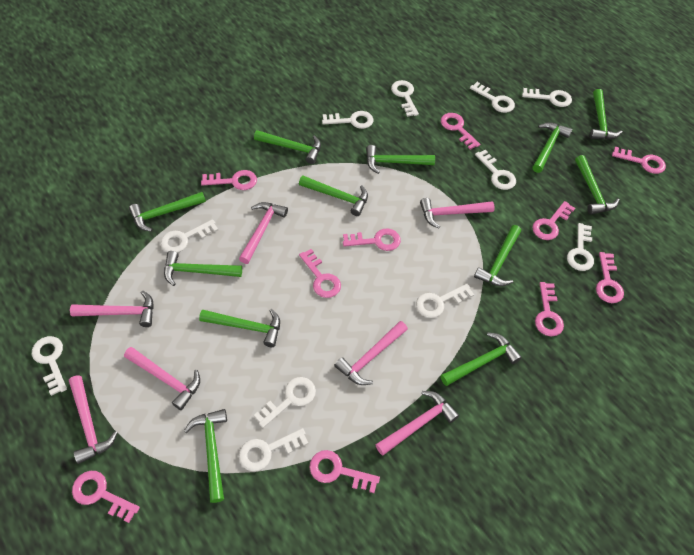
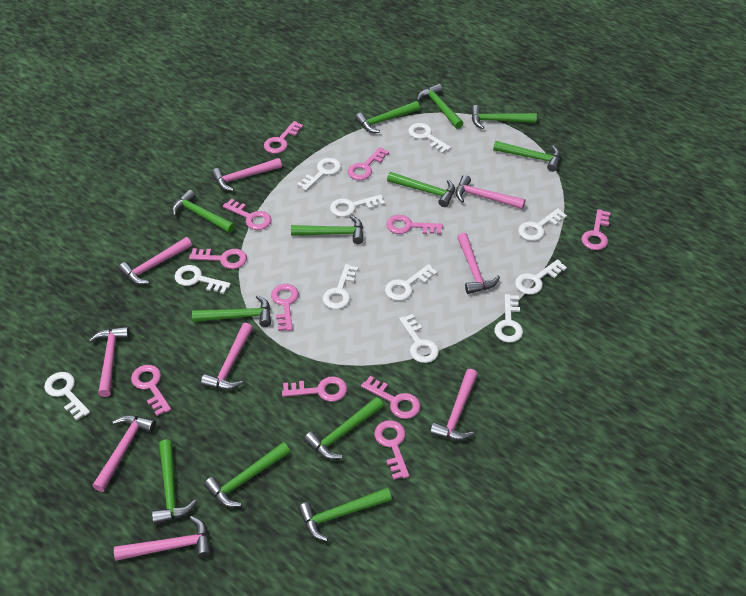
pink hammer: [69,375,118,464] [70,291,154,327] [124,347,200,410] [239,202,288,264] [334,321,408,385] [375,391,459,456] [420,198,495,228] = 7 -> [89,327,130,397] [92,415,156,492] [114,516,211,561] [118,237,192,285] [201,323,253,390] [211,158,282,191] [430,369,478,440] [456,175,525,209] [457,233,500,294] = 9
pink key: [72,471,140,523] [201,170,257,190] [299,249,341,298] [309,450,380,493] [343,228,401,251] [441,113,480,150] [532,201,575,240] [535,282,564,336] [596,252,624,303] [612,147,666,174] = 10 -> [131,365,171,416] [189,248,247,269] [223,199,272,230] [264,121,304,154] [271,284,299,331] [282,376,347,402] [348,147,389,180] [361,376,420,419] [374,420,409,480] [386,215,443,235] [581,209,611,250] = 11

